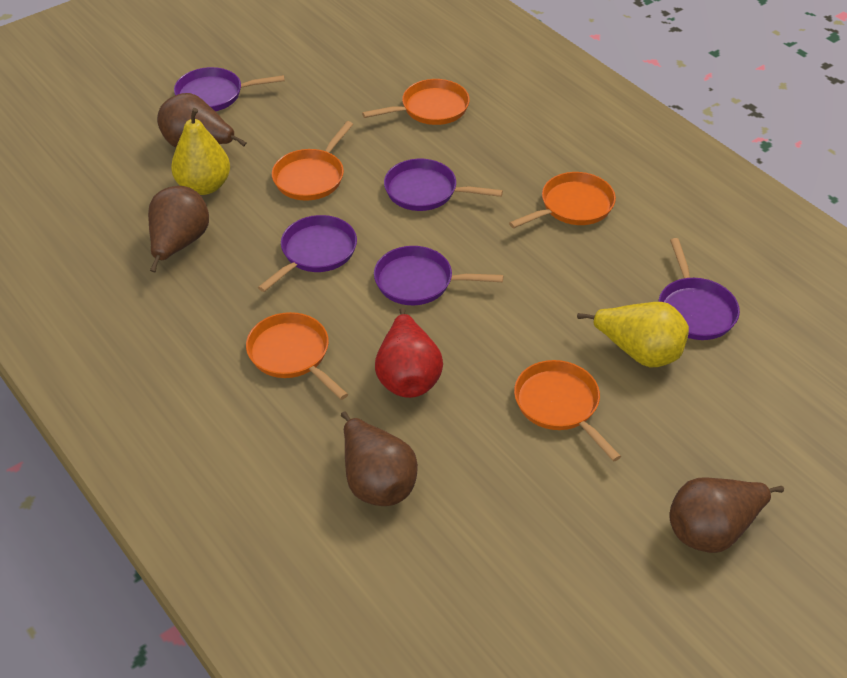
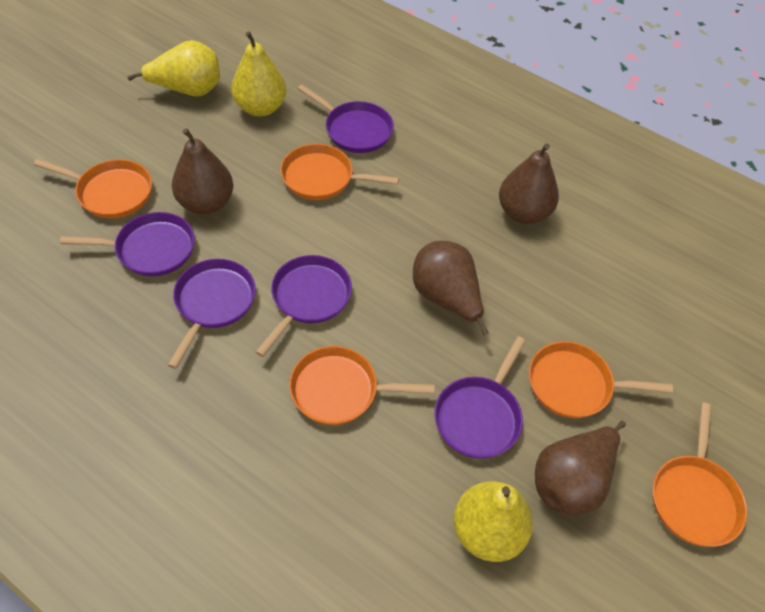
red pear: [375,308,443,398] = 1 -> none = 0
yellow pear: [171,108,230,195] [577,302,689,367] = 2 -> [127,40,220,96] [231,31,286,116] [454,481,533,562] = 3

